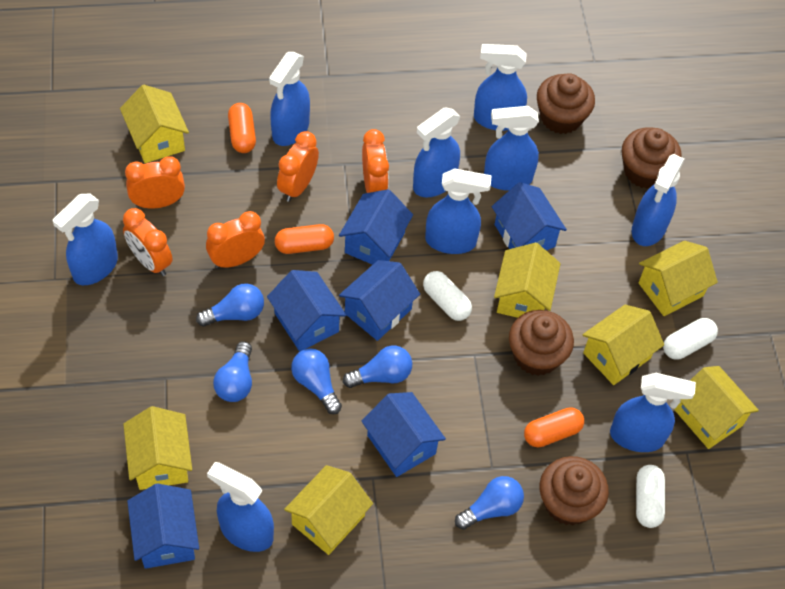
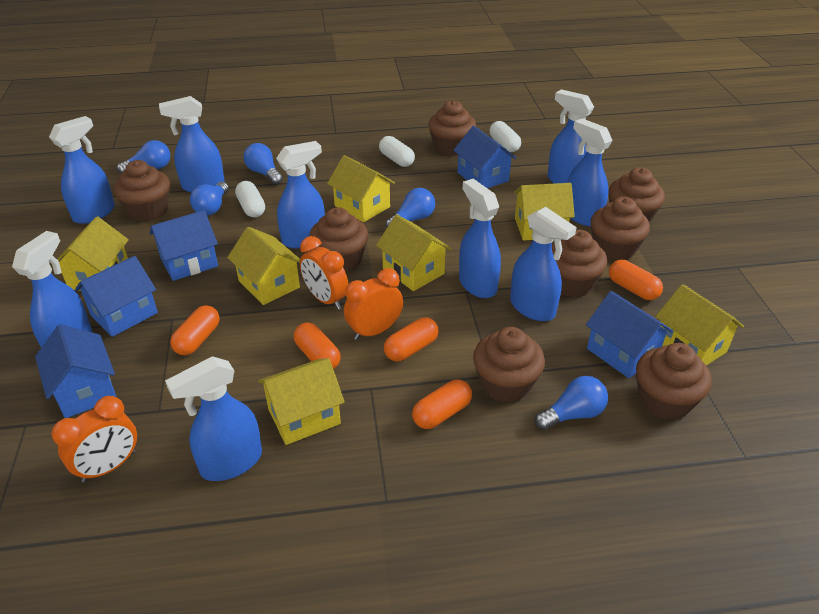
blue house: [127,484,199,569] [267,270,346,352] [339,189,413,265] [339,260,420,341] [361,392,446,477] [492,182,567,250] = 6 -> [35,324,116,418] [75,256,158,337] [150,210,218,281] [454,126,517,188] [586,291,673,378] = 5
brown cupcake: [509,310,574,376] [537,73,595,134] [540,456,609,526] [622,127,681,189] = 4 -> [114,160,170,221] [309,207,368,272] [428,100,476,156] [473,327,545,403] [552,230,607,297] [591,197,650,261] [609,167,665,223] [636,343,712,420] = 8
orange capsule: [228,103,256,153] [275,224,334,254] [524,407,584,447] = 3 -> [170,305,219,355] [294,322,341,369] [384,317,438,361] [412,380,472,429] [609,260,663,300] = 5
orange clock: [123,208,173,276] [125,156,185,209] [206,211,265,268] [277,131,319,202] [362,129,389,193] = 5 -> [52,396,137,482] [300,236,348,310] [344,268,403,340] = 3

